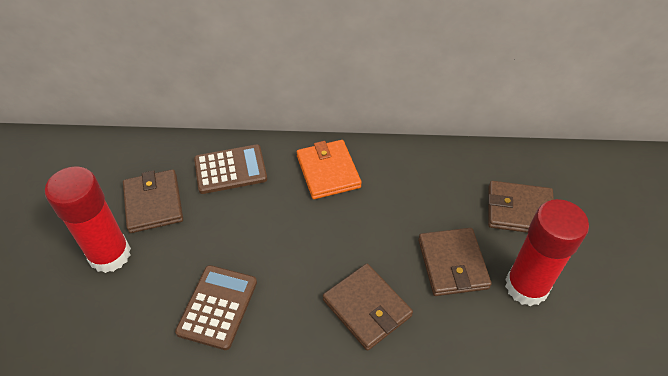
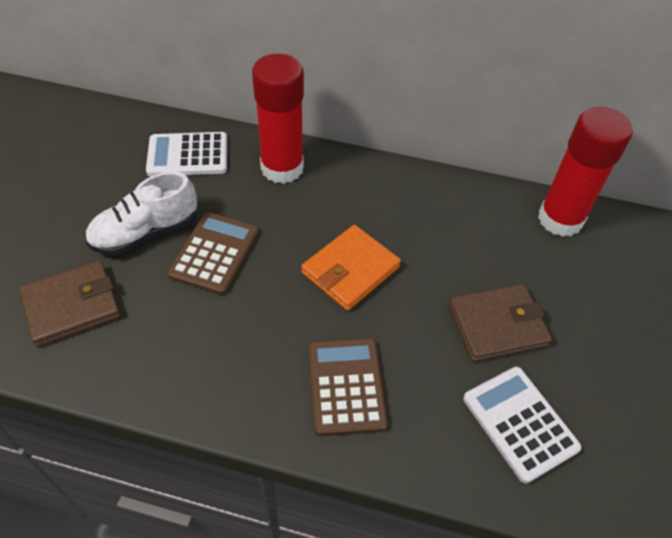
brown wallet: [123,169,183,233] [323,264,413,351] [418,228,492,296] [488,181,554,233] = 4 -> [19,260,121,347] [449,284,552,362] = 2
white calculator: none = 0 -> [146,132,227,176] [463,367,582,484] = 2
white shoe: none = 0 -> [85,172,197,255] = 1

